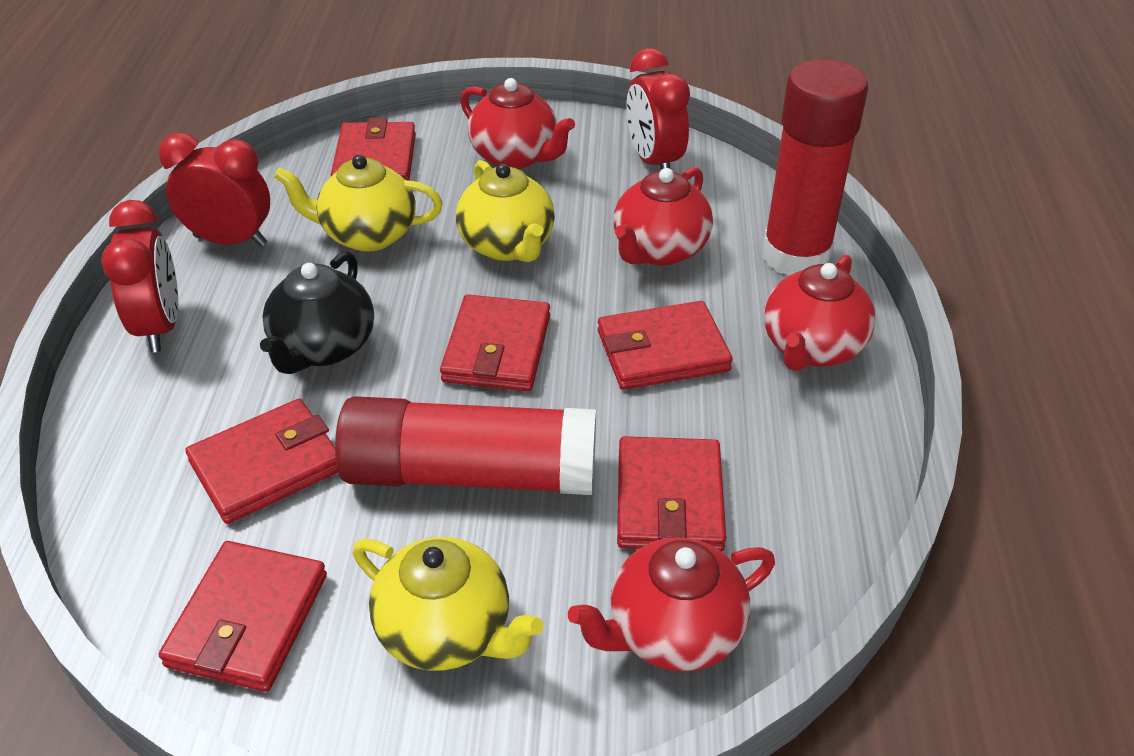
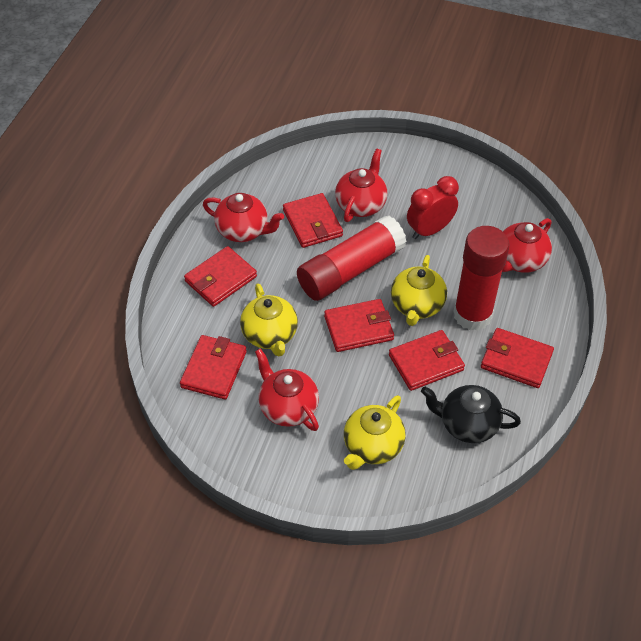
red clock: [101,200,178,353] [159,133,270,247] [626,48,690,170] = 3 -> [407,176,459,239] = 1

